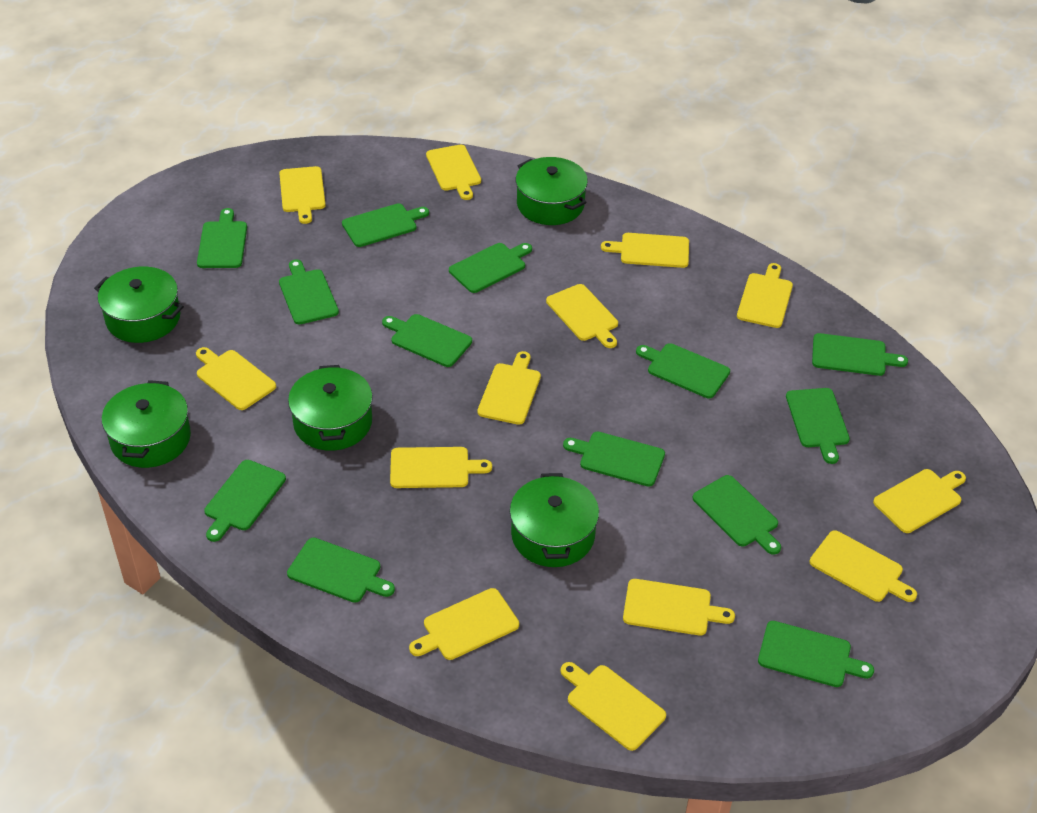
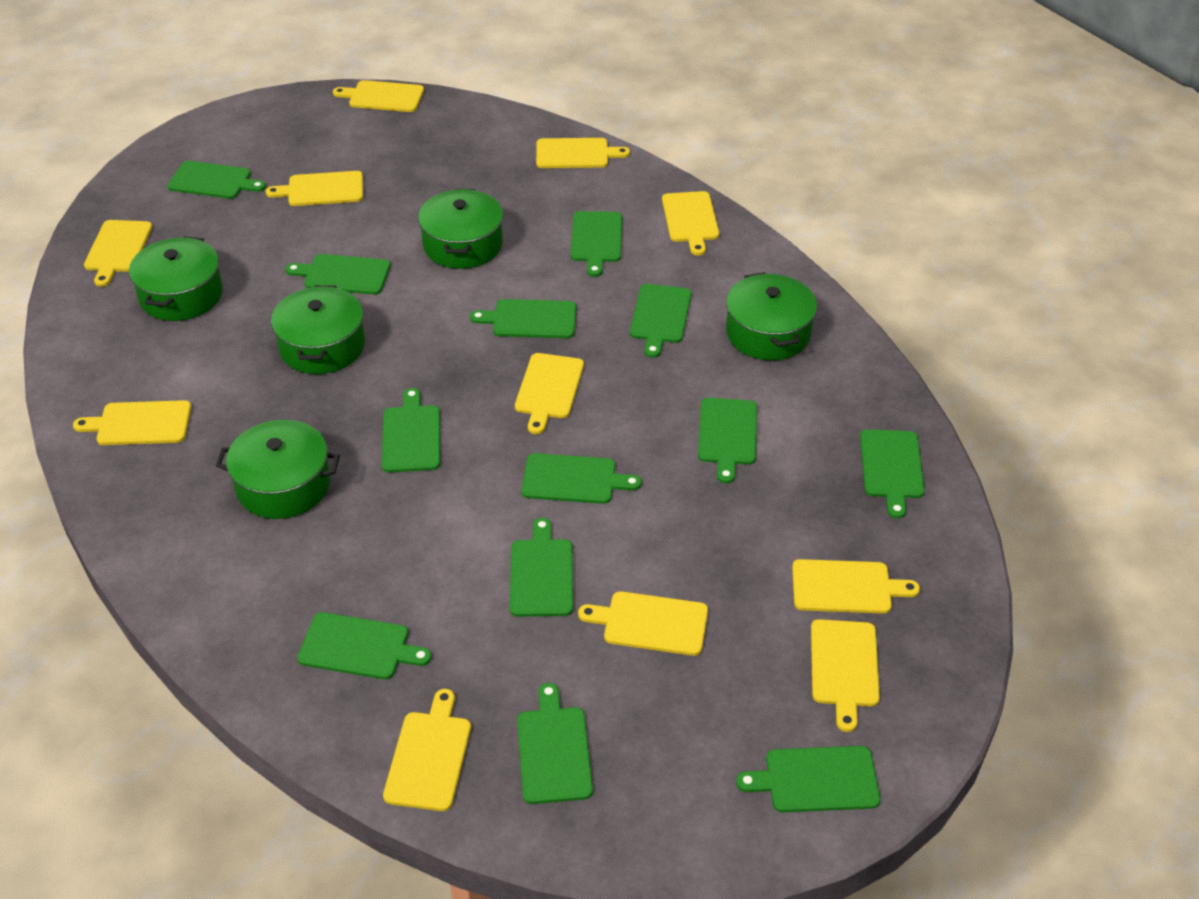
yellow cutting board: [196,347,276,410] [279,166,326,224] [390,447,492,488] [409,588,519,660] [426,145,481,200] [477,351,541,425] [546,284,618,348] [561,662,666,751] [601,233,689,268] [623,579,735,636] [737,263,793,328] [810,530,917,602] [873,469,966,533] = 13 -> [73,400,191,445] [84,220,152,287] [266,171,363,206] [333,80,424,112] [383,689,471,811] [515,353,584,434] [536,138,630,168] [578,591,708,656] [662,191,719,255] [792,559,920,614] [811,619,880,732] = 11

